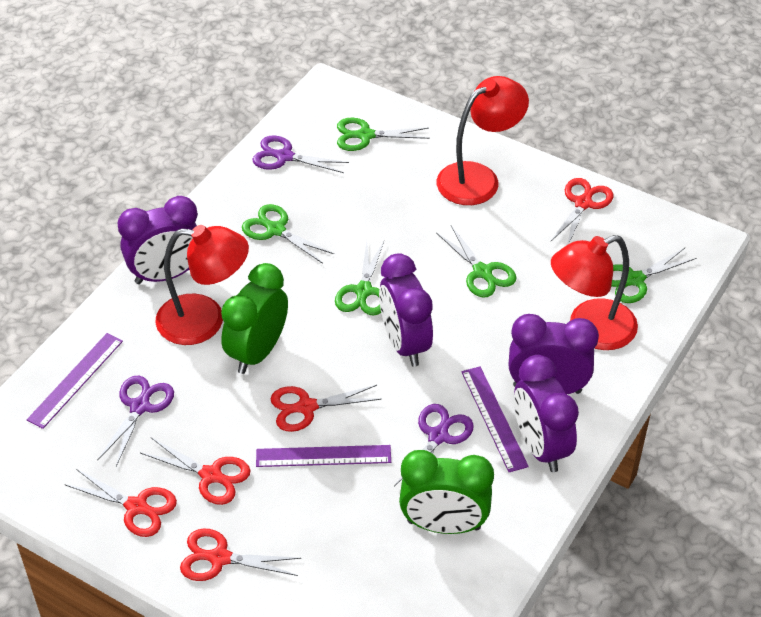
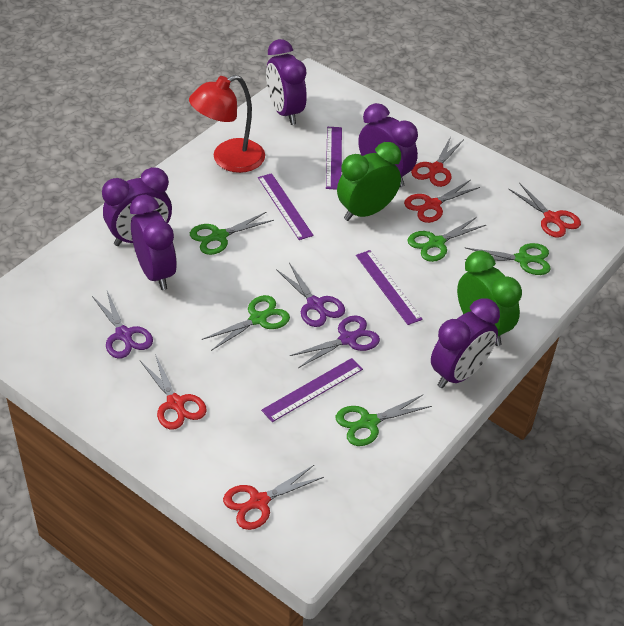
purple clock: [117,196,198,284] [379,253,433,367] [509,314,599,395] [514,355,579,472] = 4 -> [102,167,172,246] [130,195,177,290] [266,39,307,125] [358,103,418,187] [431,298,500,388] = 5
purple ruler: [27,333,123,429] [256,445,391,467] [461,366,529,472] = 3 -> [258,173,313,240] [261,358,363,422] [326,127,342,190] [356,250,422,325] = 4
red lamp: [156,225,249,345] [437,76,529,205] [551,235,638,350] = 3 -> [189,75,265,173] = 1

